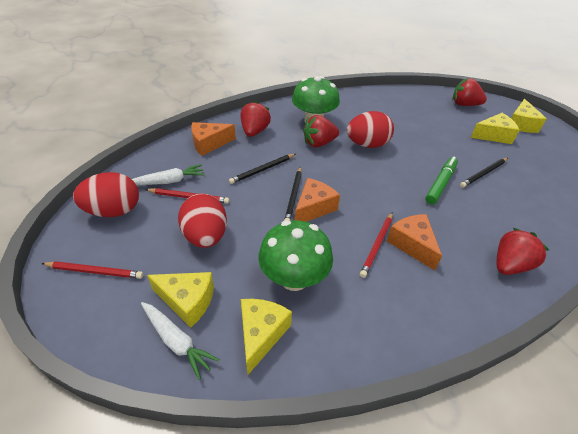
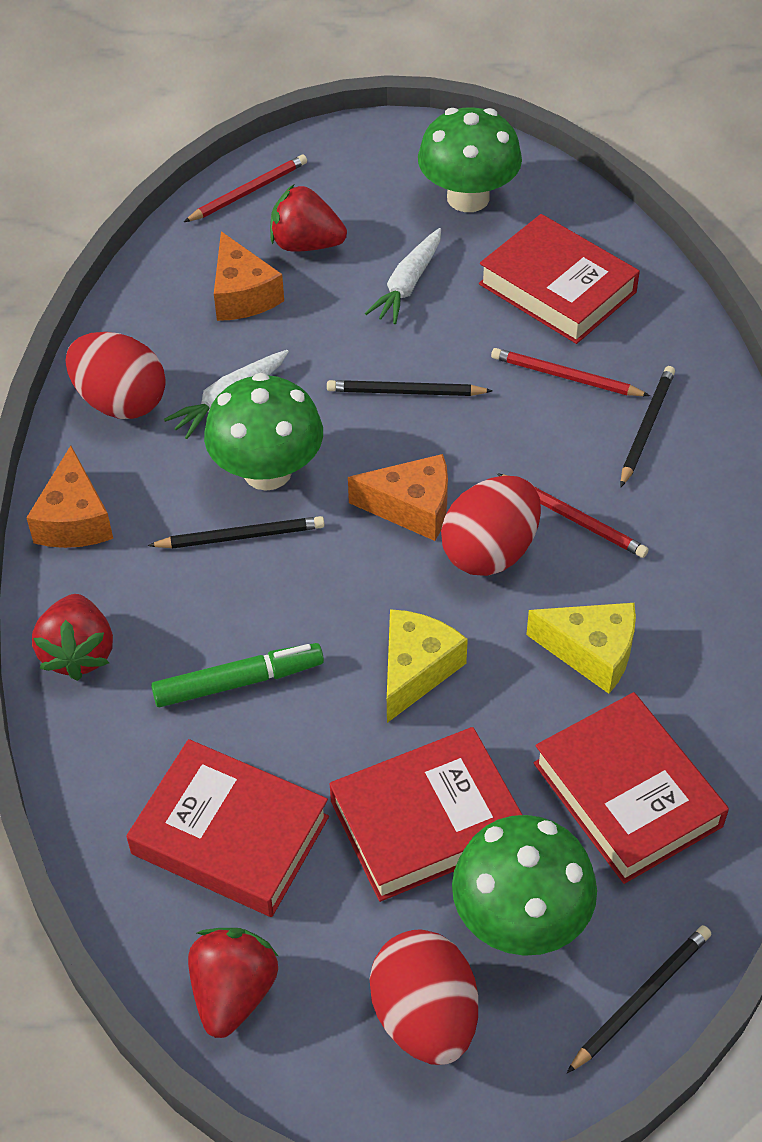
black pencil: [229,154,296,184] [284,167,302,221] [460,158,508,188] = 3 -> [148,516,325,549] [327,380,492,396] [567,925,711,1073] [620,366,675,487] = 4
green mushroom: [258,220,333,291] [292,76,340,123] = 2 -> [204,373,323,491] [418,107,522,212] [452,815,597,956] = 3
red book: none = 0 -> [126,739,329,917] [330,727,522,902] [479,214,640,344] [534,692,729,884] = 4
red strawberry: [241,101,271,137] [303,115,339,147] [452,78,487,106] [497,228,549,275] = 4 -> [32,594,113,681] [188,928,278,1038] [270,185,347,252] = 3
yellow cheese: [147,272,214,328] [241,299,292,375] [471,113,519,144] [511,99,547,133] = 4 -> [387,609,468,723] [526,603,636,694] = 2

